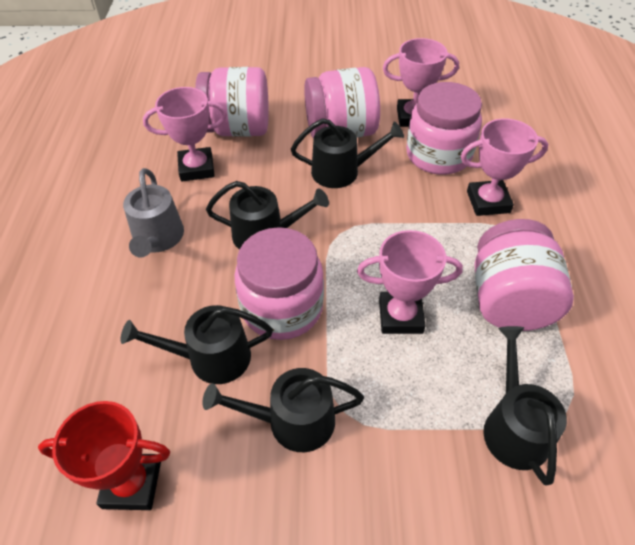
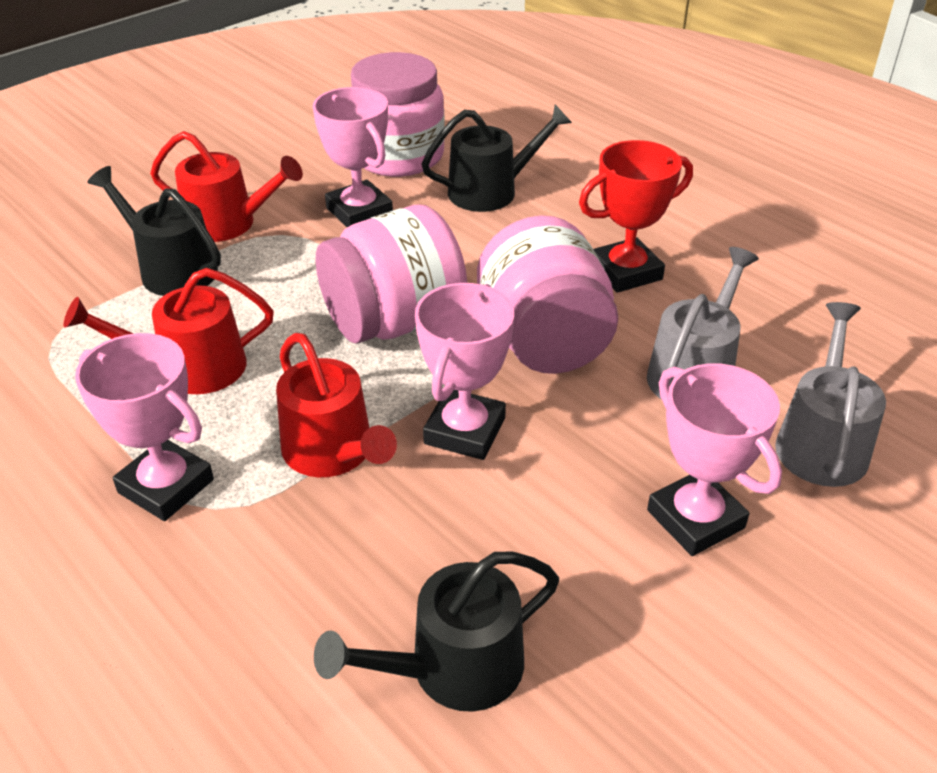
black watering can: [121,305,273,384] [202,368,364,452] [206,181,329,250] [291,118,404,188] [483,326,567,486] = 5 -> [87,166,221,296] [314,552,559,712] [422,104,572,212] = 3
grey watering can: [123,168,184,257] = 1 -> [647,247,759,400] [775,302,886,487] = 2
pink jar: [195,67,269,137] [235,227,324,340] [304,67,380,138] [406,82,482,175] [475,219,574,331] = 5 -> [316,205,467,344] [351,52,445,177] [477,216,618,374] = 3
red watering can: none = 0 -> [64,268,274,394] [150,131,303,242] [276,333,397,477] = 3

